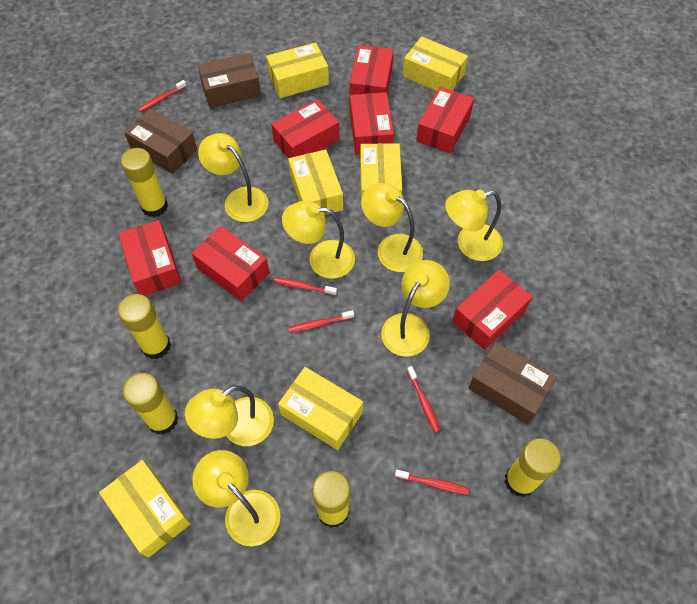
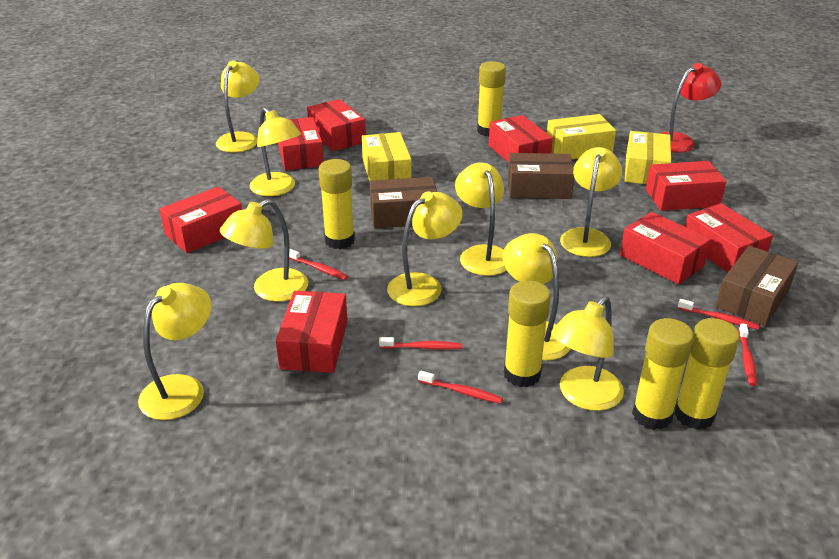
red box: [118,220,182,296] [192,226,270,301] [271,99,339,158] [349,45,394,101] [350,92,394,154] [416,87,474,154] [452,270,532,350] = 7 -> [160,186,242,253] [276,291,348,373] [278,117,324,171] [307,99,366,151] [489,115,553,163] [620,212,711,285] [646,161,727,211] [685,203,773,272] = 8
red lamp: none = 0 -> [659,63,722,153] = 1
yellow box: [99,460,191,558] [266,42,329,98] [278,367,363,450] [288,149,343,215] [360,143,402,199] [403,36,468,91] = 6 -> [362,132,412,182] [547,114,616,159] [625,131,671,184] = 3
yellow lamp: [185,385,274,446] [192,450,280,546] [198,133,268,222] [282,201,355,279] [361,183,423,272] [381,260,450,357] [445,189,503,261] = 7 -> [138,283,212,420] [216,60,260,153] [220,199,308,302] [250,107,301,196] [387,191,463,306] [455,162,506,276] [502,233,571,360] [551,296,624,411] [560,147,622,257] = 9

